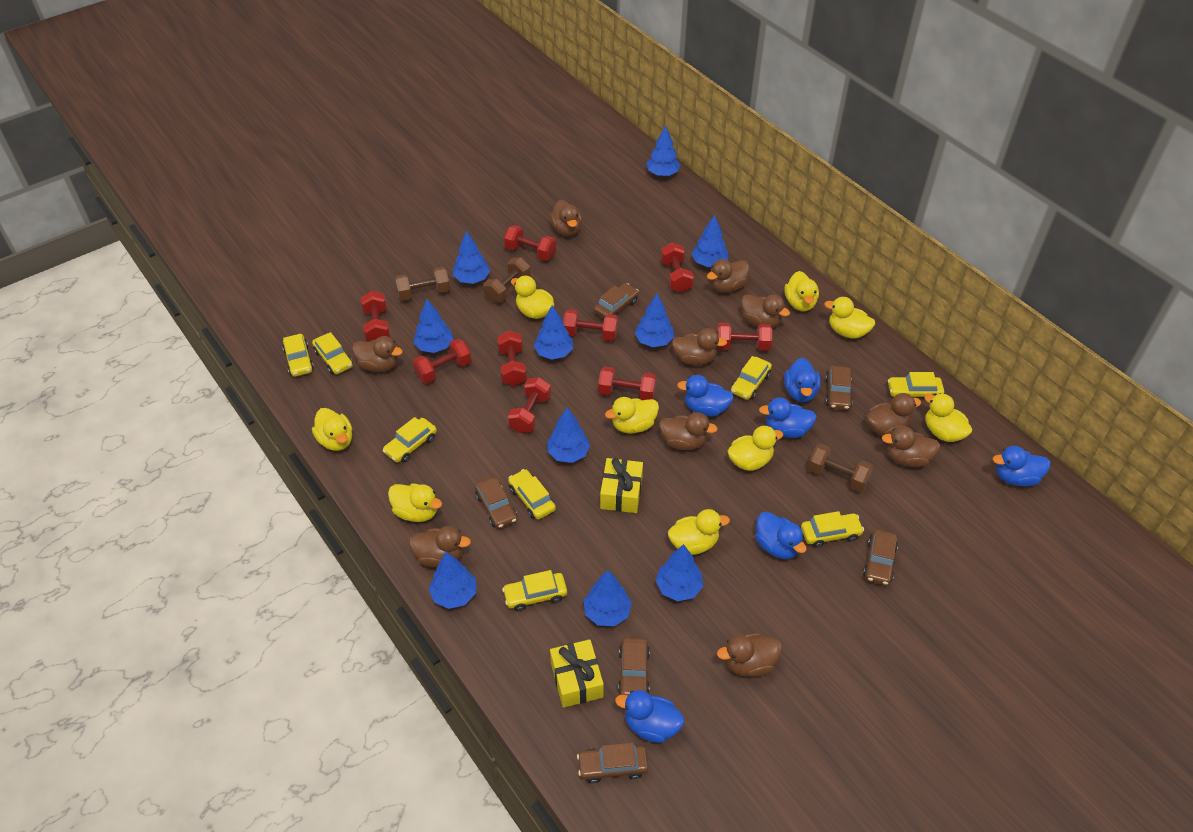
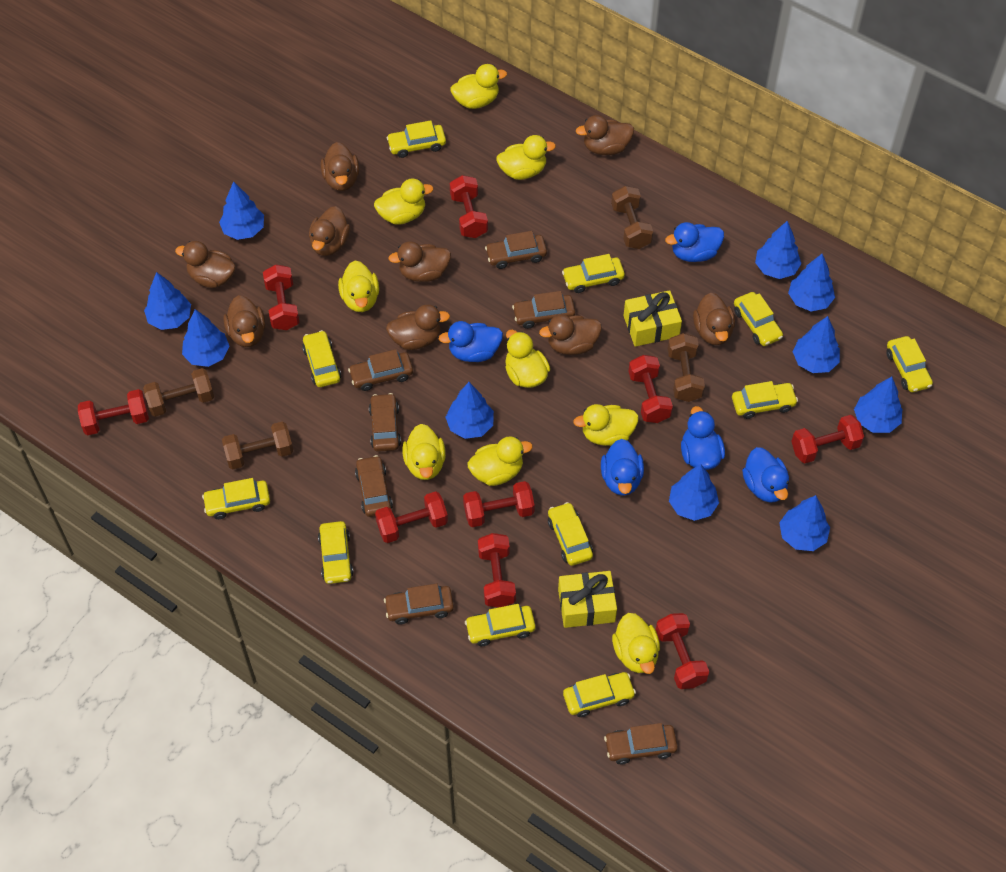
blue duck: [615,690,684,743] [677,375,734,416] [755,512,807,559] [759,397,817,438] [784,358,821,402] [993,446,1050,486] = 6 -> [439,321,503,362] [601,439,644,496] [665,222,724,262] [681,406,725,470] [742,447,789,503] = 5
brown car: [475,477,517,529] [577,742,649,783] [594,283,639,318] [618,637,650,696] [825,366,853,410] [863,530,898,586] = 6 -> [348,349,413,391] [355,455,393,517] [369,393,401,452] [384,584,454,625] [485,231,547,269] [512,291,575,329] [604,723,678,764] = 7
brown duck: [352,336,403,372] [409,526,471,567] [549,200,582,236] [659,412,718,450] [672,328,727,365] [707,259,749,293] [717,633,782,677] [741,294,790,328] [866,393,921,436] [882,426,940,467] = 10 -> [175,241,236,288] [224,295,266,347] [309,206,350,256] [321,142,360,191] [386,304,450,350] [388,241,451,282] [539,314,602,355] [576,115,634,155] [693,293,735,345] = 9
brown dumbbell: [395,267,450,301] [483,257,531,303] [808,444,873,492] = 3 -> [143,368,214,417] [222,421,293,470] [611,186,653,249] [668,333,705,402] = 4
yellow car: [282,334,314,377] [312,332,353,374] [383,417,437,462] [502,570,567,611] [508,469,556,519] [731,356,772,400] [801,511,864,548] [888,372,944,397] = 8 -> [202,478,270,519] [302,330,341,387] [318,521,354,584] [387,120,446,158] [465,604,536,646] [548,502,593,566] [562,254,625,293] [563,672,636,717] [732,381,798,419] [734,292,783,346] [886,336,933,392] = 11

